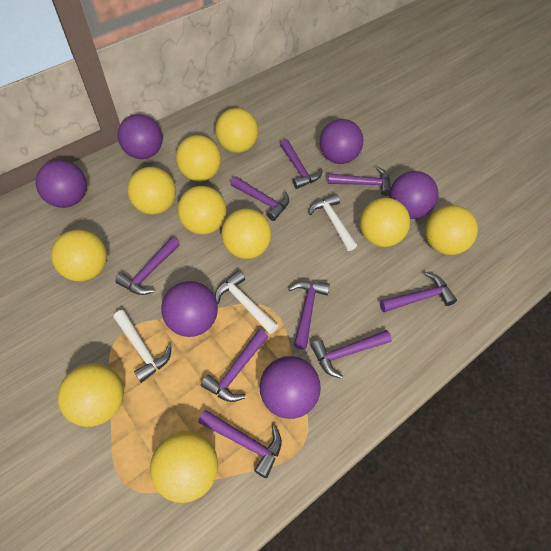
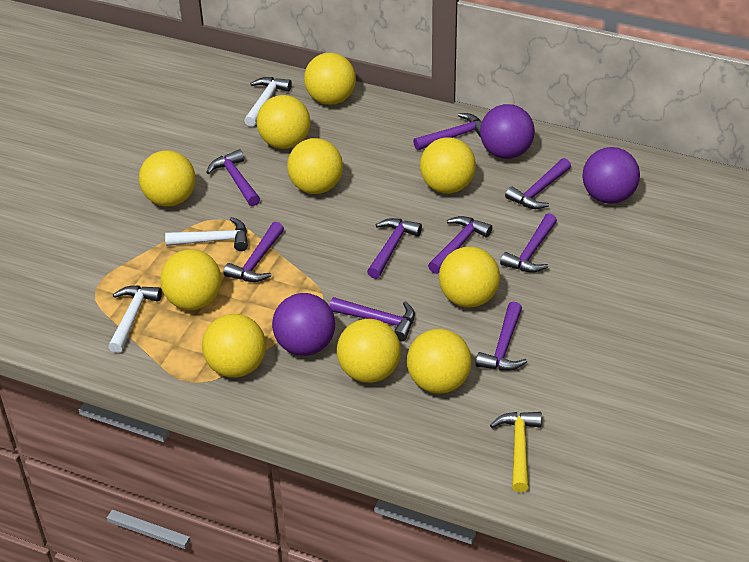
purple ball: [35,160,87,208] [118,114,163,159] [161,281,218,337] [260,356,321,419] [320,119,363,164] [389,171,438,219] = 6 -> [272,293,335,356] [480,104,535,159] [582,147,640,204] = 3
yellow hammer: none = 0 -> [490,412,542,492] = 1

